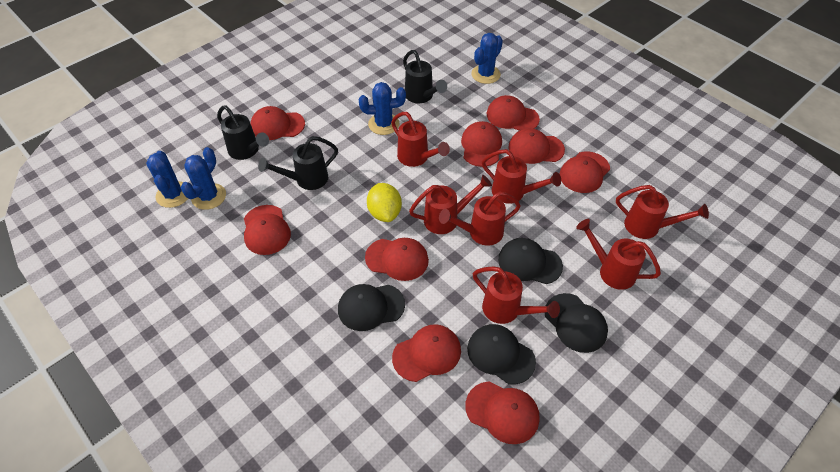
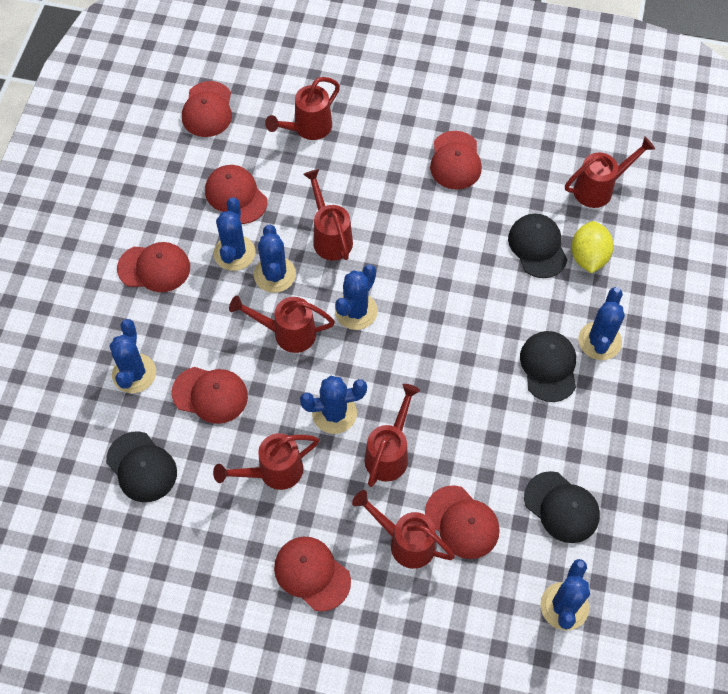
black watering can: [217,105,269,160] [258,136,338,190] [403,50,447,103] = 3 -> none = 0
blue cactus: [146,151,188,208] [181,147,226,210] [359,82,406,135] [471,33,503,84] = 4 -> [110,319,156,393] [214,197,255,271] [254,225,296,293] [300,376,367,434] [335,265,378,330] [540,559,590,631] [578,287,625,360] = 7
red cap: [244,205,291,255] [250,106,305,140] [365,238,429,281] [392,324,461,382] [461,121,502,167] [465,382,540,444] [487,95,540,131] [508,128,565,164] [560,151,610,193] = 9 -> [117,242,190,292] [172,367,248,424] [182,81,232,137] [205,165,268,224] [274,537,351,611] [425,485,500,559] [430,131,482,190] = 7

